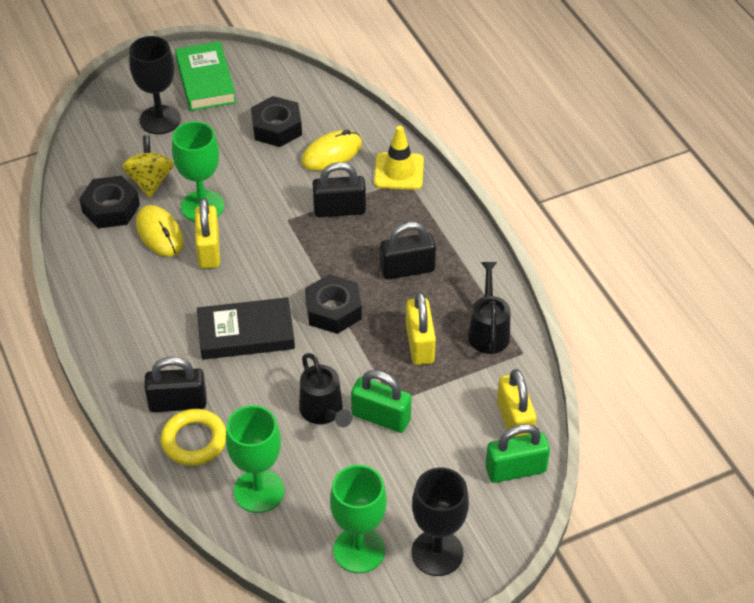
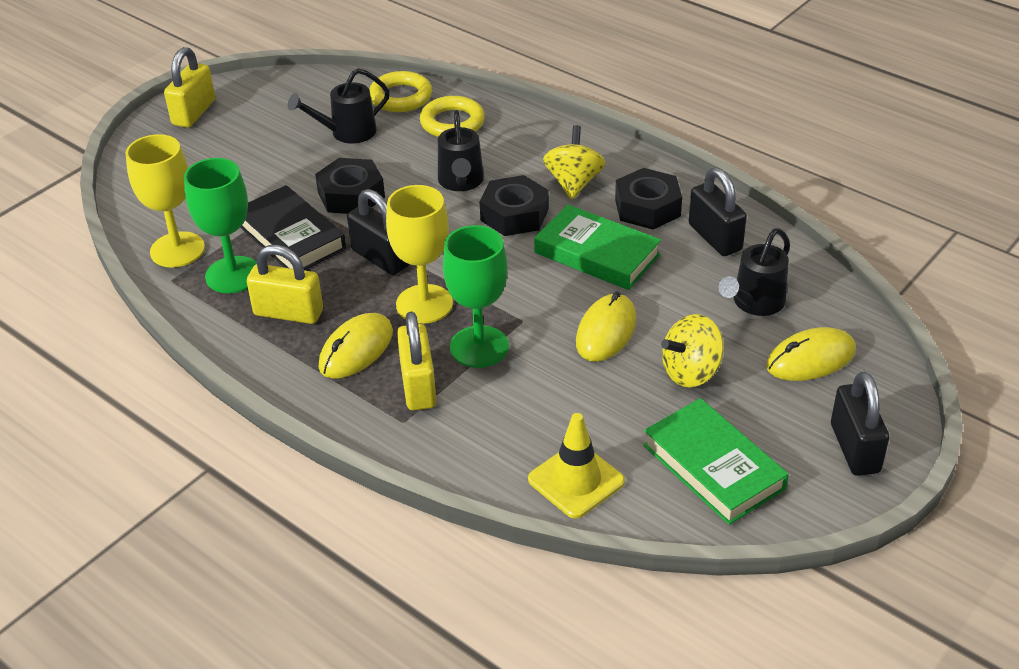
black goblet: [129,36,181,134] [411,467,469,576] = 2 -> none = 0
black watering can: [299,353,352,427] [468,262,510,354] = 2 -> [288,68,390,144] [438,110,484,191] [719,228,790,316] = 3
green book: [175,41,236,111] = 1 -> [534,205,661,290] [643,398,789,525] = 2
green goblet: [172,121,224,222] [226,405,284,513] [330,465,387,573] = 3 -> [184,158,257,293] [443,225,509,368] = 2
green padlock: [351,370,412,433] [485,424,550,483] = 2 -> none = 0
yellow goblet: none = 0 -> [125,134,205,268] [386,185,453,324] = 2
yellow mouse: [136,205,184,257] [301,129,362,171] = 2 -> [319,313,393,379] [576,291,636,362] [766,327,856,381] = 3
yellow ring: [161,409,226,466] = 1 -> [369,71,432,112] [420,96,485,137] = 2
yellow spinning top: [122,135,174,198] = 1 -> [543,125,606,200] [661,314,724,387] = 2

